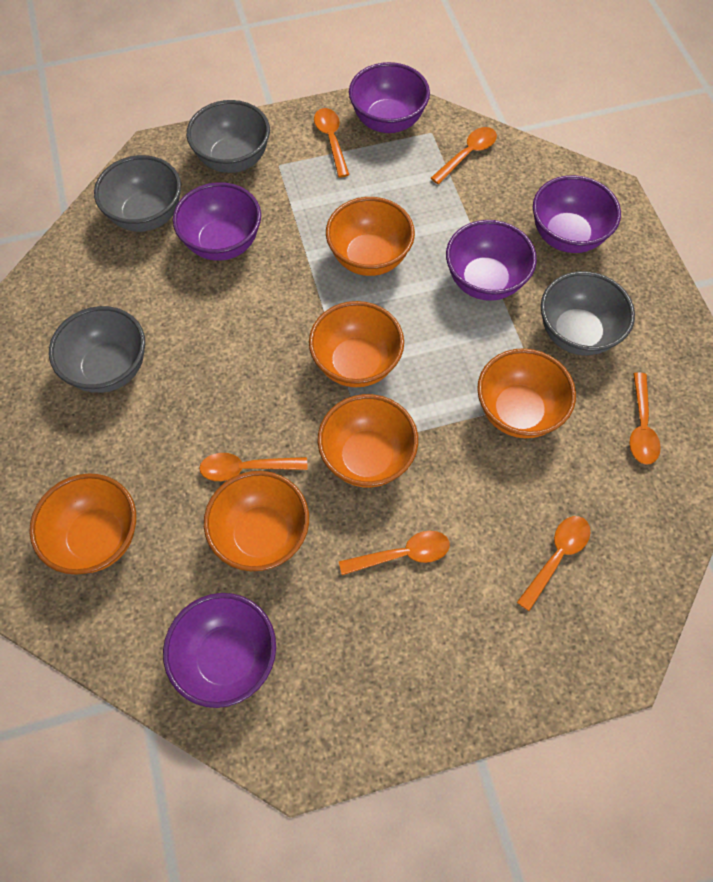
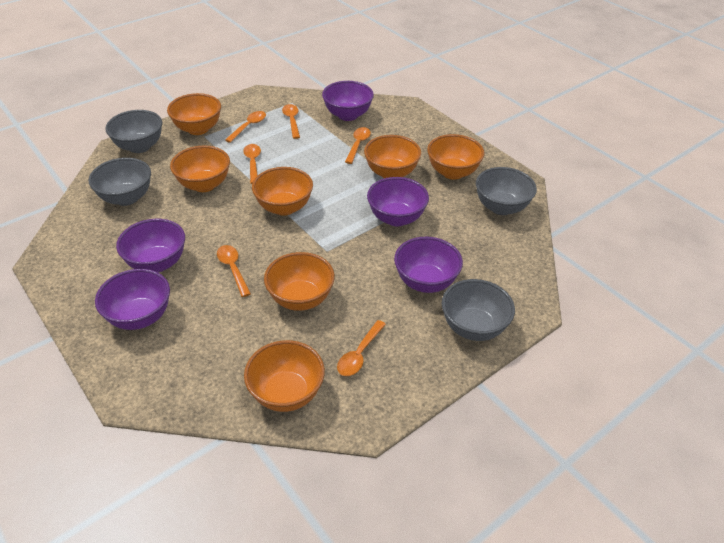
orange bowl: [29,474,136,575] [204,471,309,571] [309,301,404,387] [317,394,418,488] [326,197,415,276] [477,348,576,438] = 6 -> [167,93,221,135] [170,145,230,192] [244,340,325,412] [252,167,313,216] [264,252,335,311] [364,135,421,178] [427,134,485,180] = 7

